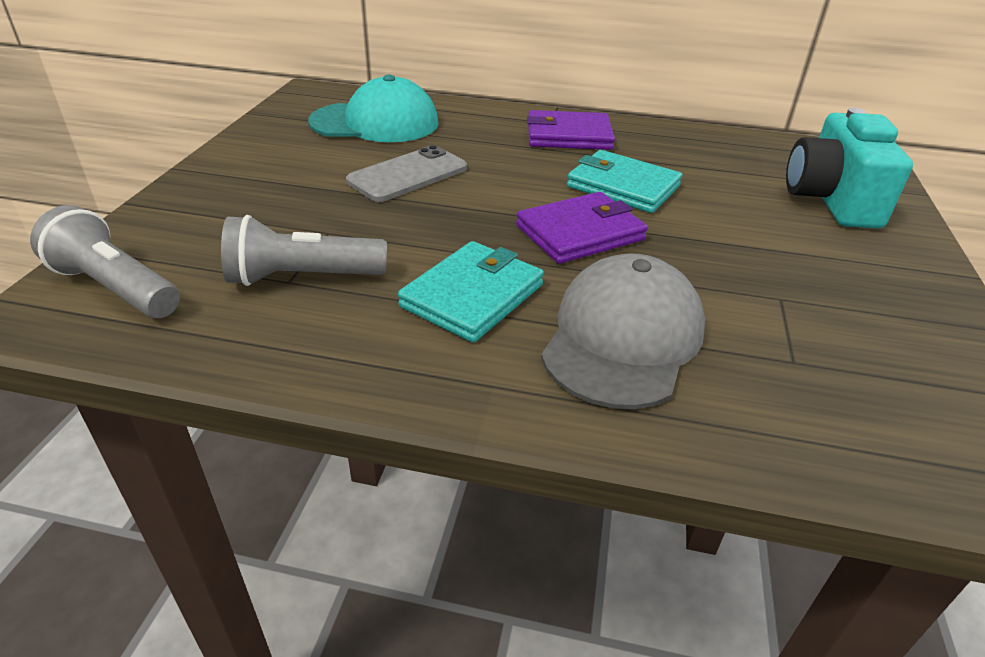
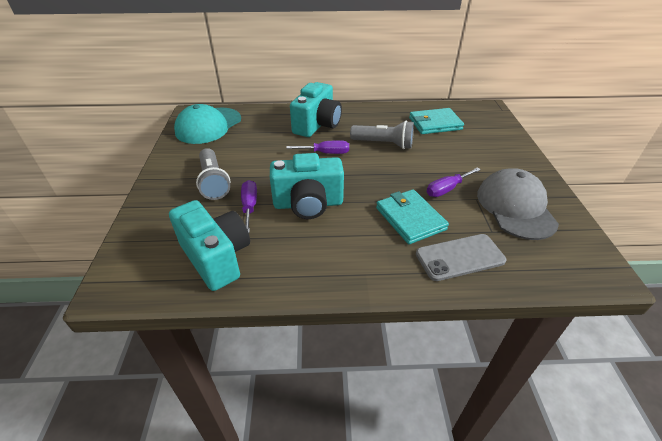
purple screwdriver: none = 0 -> [241,180,257,233] [286,140,349,154] [427,167,481,197] = 3
purple wallet: [516,192,648,264] [527,110,615,150] = 2 -> none = 0
turquoise camera: [786,108,913,229] = 1 -> [169,200,250,291] [270,153,344,219] [290,82,342,137] = 3

